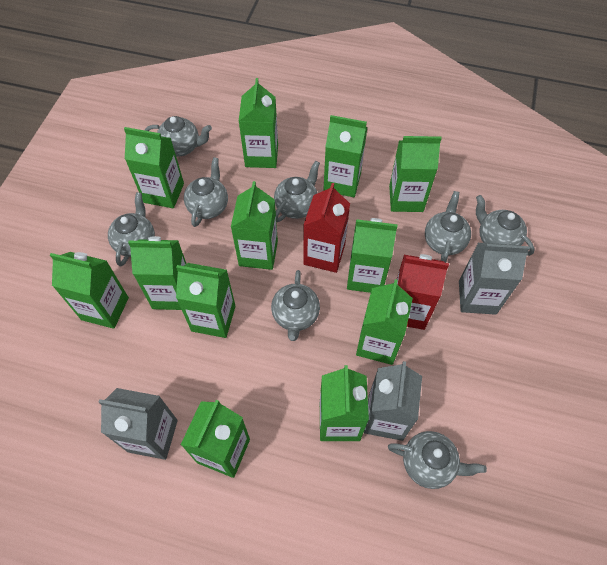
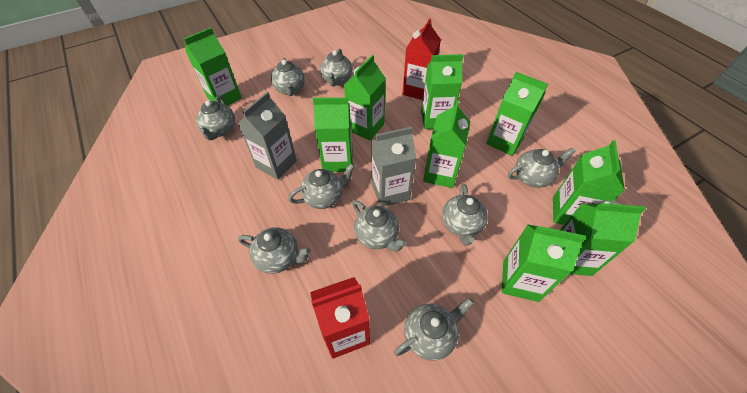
green carton: [50,252,129,329] [124,127,184,208] [128,236,186,310] [176,263,235,338] [181,400,250,478] [231,181,278,270] [239,78,278,168] [320,365,369,441] [323,115,368,197] [347,218,398,293] [356,279,413,365] [389,136,442,212] = 12 -> [184,27,242,106] [313,97,353,172] [344,55,386,141] [421,54,464,129] [423,100,470,188] [486,72,548,156] [502,224,586,302] [553,140,625,225] [560,201,646,276] = 9
grey carton: [99,388,178,460] [364,361,422,441] [459,243,530,315] = 3 -> [238,92,297,180] [371,127,416,207] = 2
grey teapot: [108,192,155,266] [145,116,212,156] [184,157,228,227] [271,270,320,341] [274,161,320,222] [388,431,487,489] [425,191,471,263] [476,195,535,256] = 8 -> [196,95,235,140] [238,227,311,274] [271,58,305,96] [288,163,355,209] [320,49,353,86] [352,201,407,251] [394,298,474,360] [442,184,488,246] [508,148,576,188] = 9

